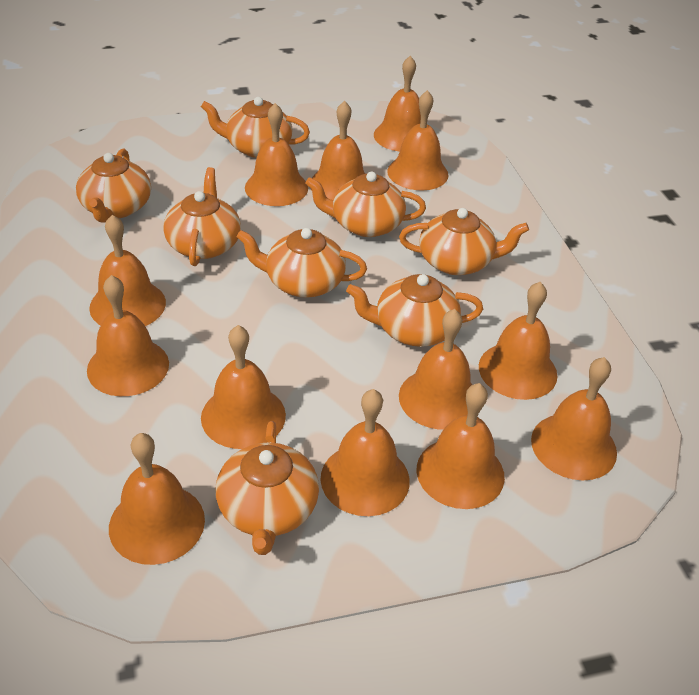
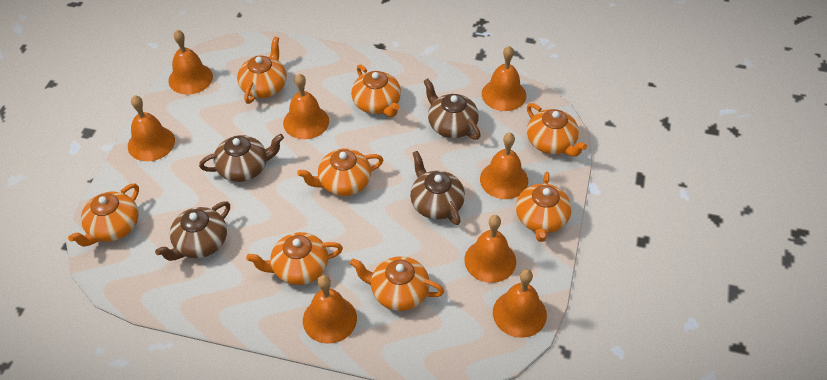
brown teapot: none = 0 -> [155,201,230,261] [199,134,284,182] [410,151,465,225] [423,78,481,140] = 4
orange bell: [87,275,169,396] [89,215,166,326] [109,433,205,565] [201,325,286,449] [245,103,308,206] [310,101,365,200] [320,389,410,516] [374,56,421,152] [387,90,449,190] [399,309,472,430] [417,383,505,509] [479,282,557,400] [531,357,617,480] = 13 -> [128,95,175,161] [168,30,213,95] [283,74,329,139] [303,275,357,344] [464,215,516,283] [480,133,528,199] [482,46,526,111] [493,269,547,338] = 8

